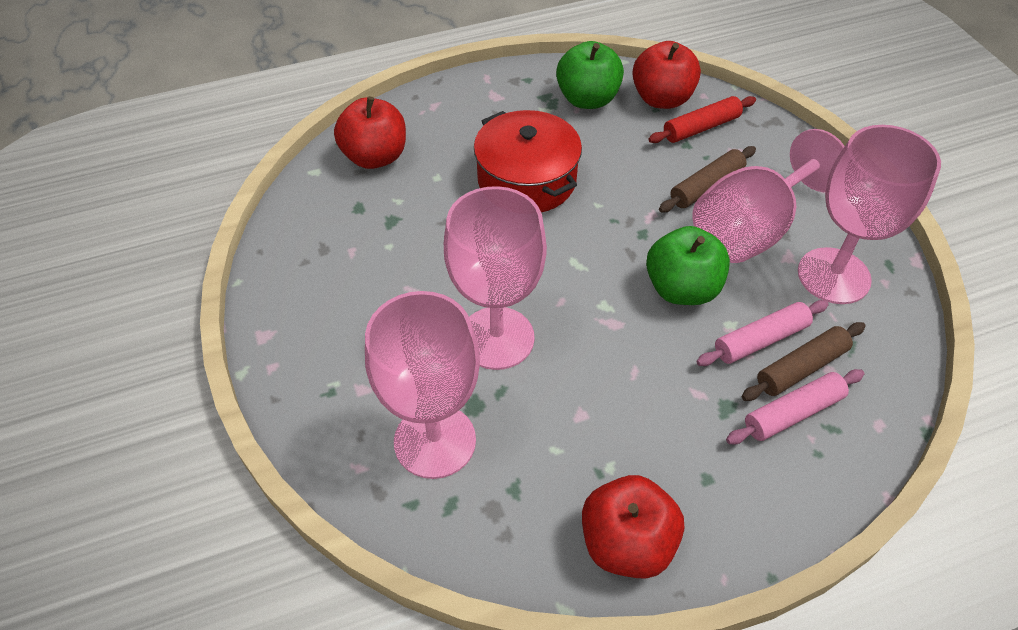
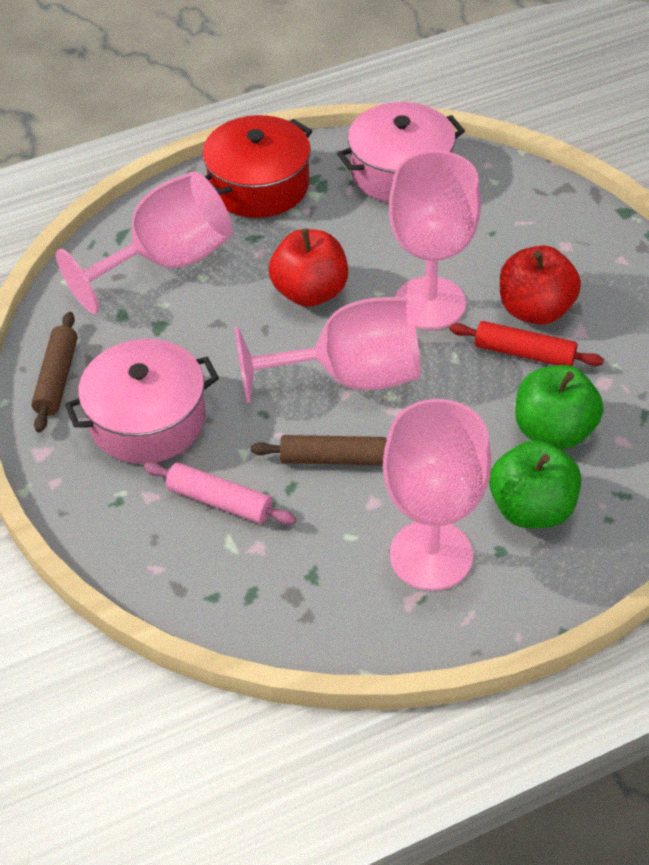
pink pot: none = 0 -> [65,339,219,464] [337,102,465,202] = 2
pink rolling pin: [696,300,829,366] [726,369,864,444] = 2 -> [144,462,296,525] = 1
red apple: [334,96,406,169] [582,475,684,579] [632,41,701,109] = 3 -> [269,228,348,307] [500,246,581,325] = 2

